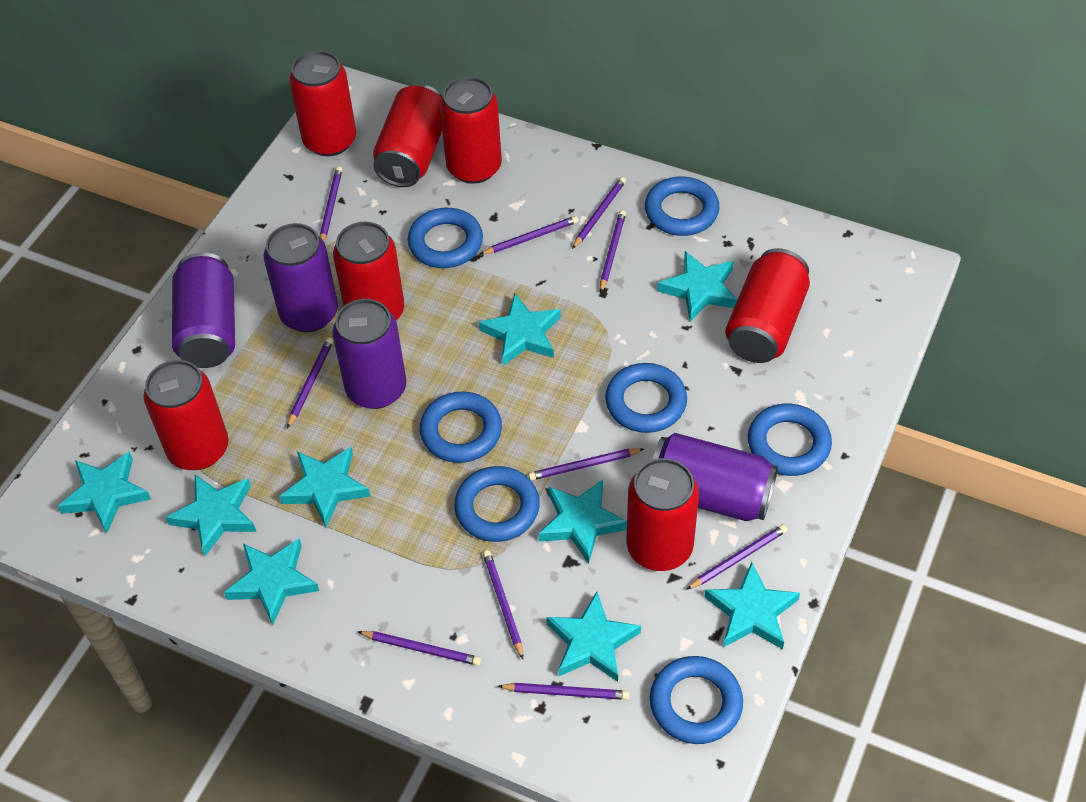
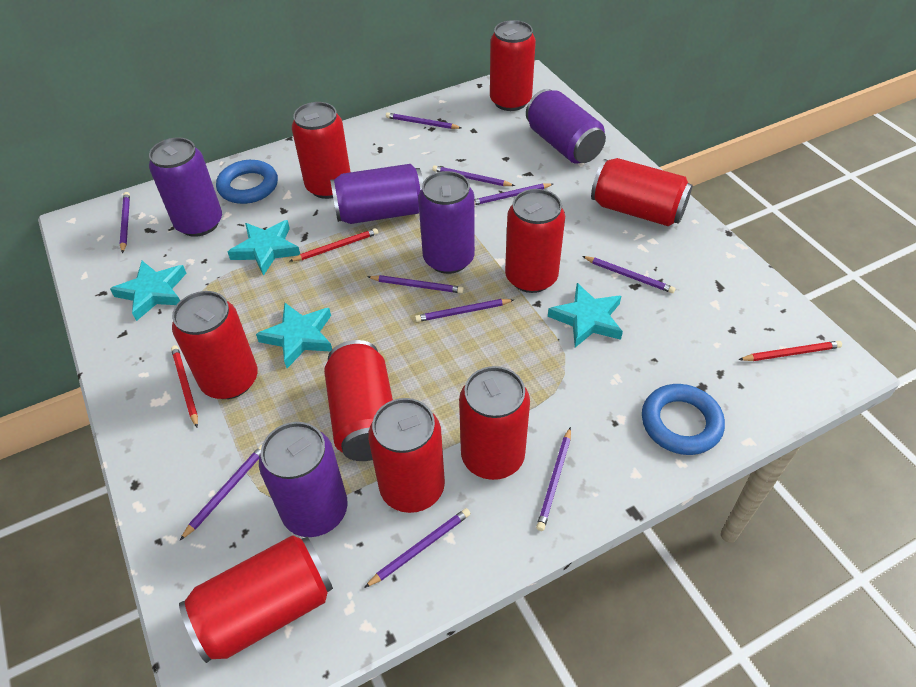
blue ring: [408,208,483,268] [420,391,502,463] [454,466,540,542] [605,363,687,433] [645,176,720,236] [650,656,743,744] [748,403,832,476] = 7 -> [216,160,278,204] [642,384,725,455] = 2
purple can: [172,252,235,368] [264,223,338,332] [332,299,406,409] [652,433,778,521] = 4 -> [149,138,222,237] [259,422,348,537] [330,164,423,224] [418,171,475,274] [526,89,606,164] = 5
red can: [143,360,228,470] [289,50,356,156] [333,222,404,321] [373,84,442,187] [440,77,502,184] [627,458,699,571] [725,248,810,363] = 7 -> [172,291,258,399] [179,535,333,663] [292,102,350,199] [324,340,393,461] [368,398,445,513] [459,366,530,480] [490,20,536,111] [505,189,565,293] [591,158,693,226] = 9
red pencil: none = 0 -> [171,345,198,427] [290,228,378,261] [738,341,842,361] = 3
turquoise star: [58,451,151,533] [165,475,256,556] [224,538,319,625] [279,447,371,527] [479,293,561,366] [538,480,627,564] [546,592,641,682] [658,251,738,322] [704,562,800,649] = 9 -> [110,261,187,321] [228,220,300,276] [256,303,332,368] [548,283,623,347] = 4

